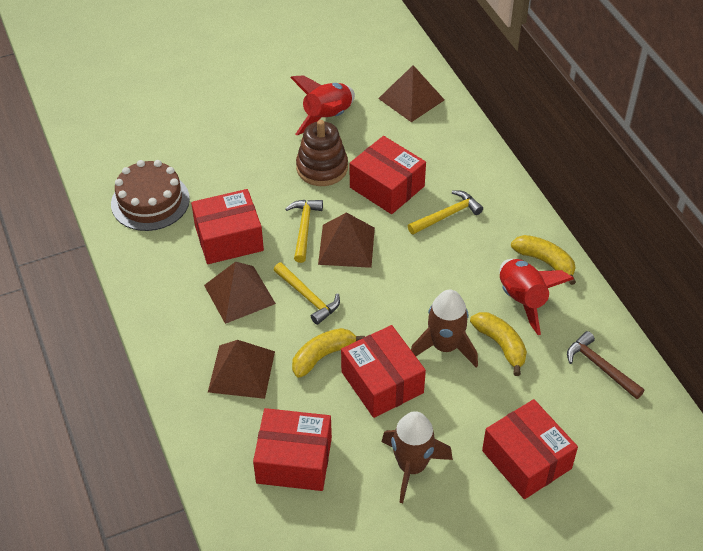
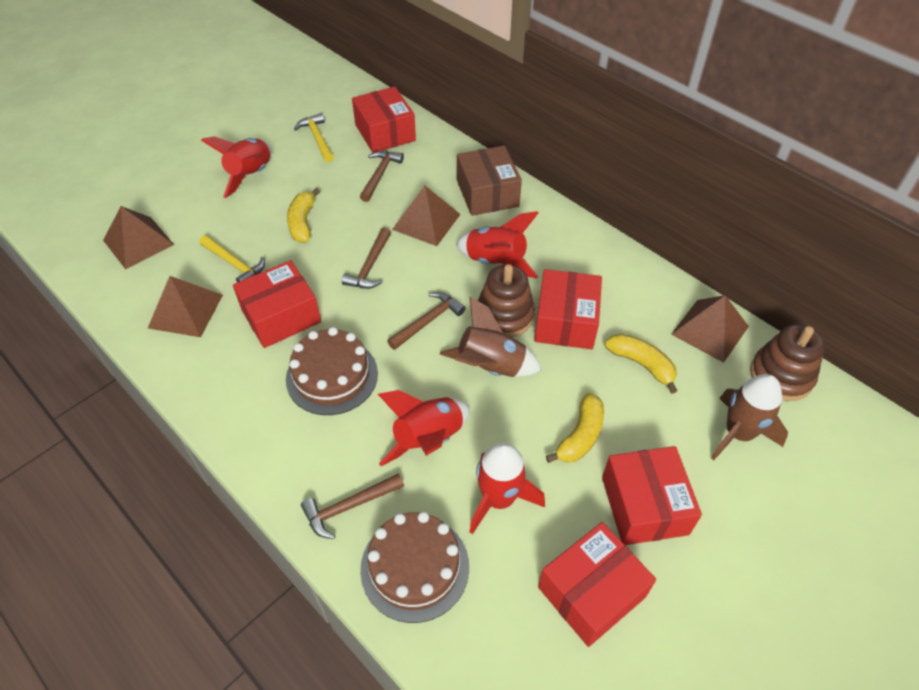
brown box: none = 0 -> [457,146,522,216] = 1
brown cake: [111,160,190,231] = 1 -> [286,327,378,415] [360,512,469,623] = 2
brown hammer: [567,331,645,399] = 1 -> [301,473,404,539] [342,228,391,289] [360,150,404,202] [387,292,466,350] = 4
brown stacking toy: [296,120,348,186] = 1 -> [478,264,535,337] [750,324,825,401] = 2
red rocket: [290,75,355,135] [500,259,574,335] = 2 -> [201,136,272,198] [378,390,470,466] [456,211,539,278] [469,442,545,535] = 4
yellow hammer: [274,262,340,325] [285,200,323,263] [408,191,483,235] = 3 -> [199,235,265,282] [294,113,334,162] = 2

